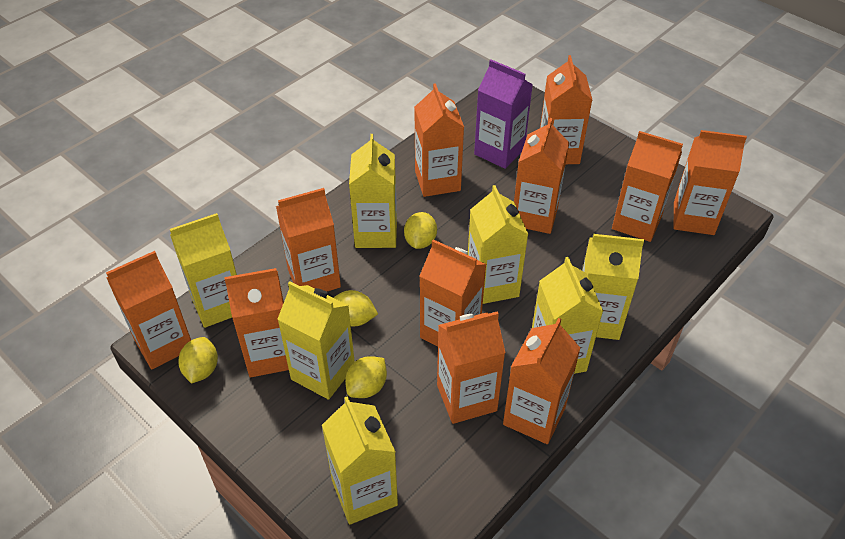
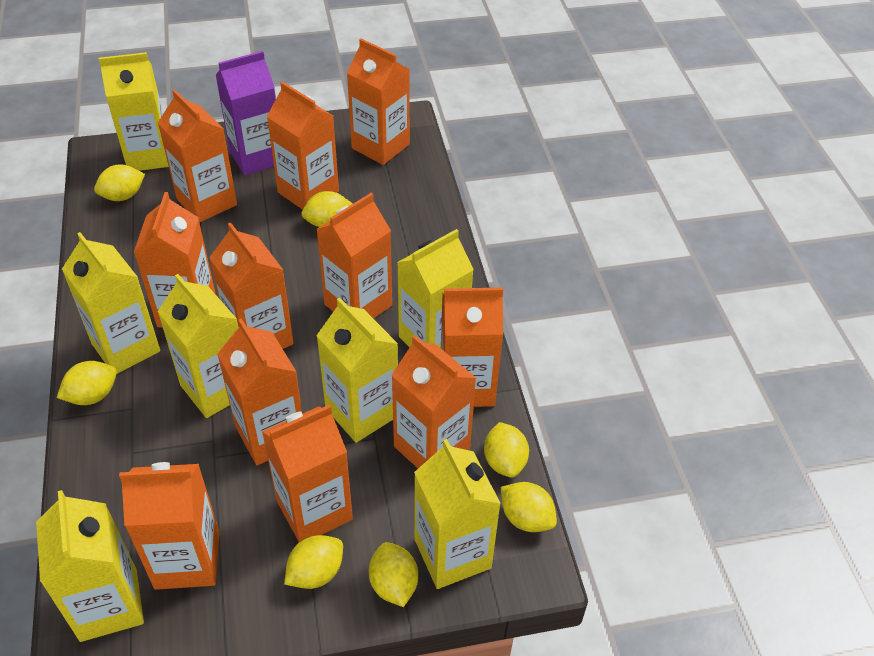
yellow lemon: [178,337,218,383] [334,290,378,326] [345,356,387,398] [404,212,437,249] = 4 -> [57,361,117,405] [94,165,145,201] [284,535,343,589] [301,191,353,227] [369,542,418,607] [484,422,529,478] [501,482,557,532] = 7

